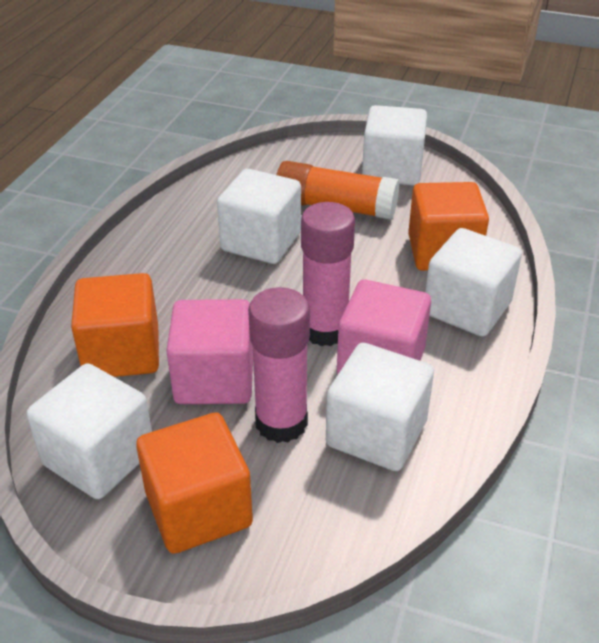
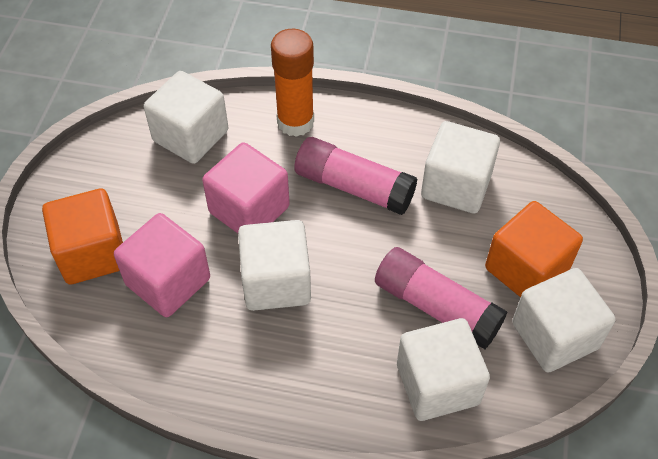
orange cube: [71,273,159,377] [136,412,253,554] [408,182,489,271] = 3 -> [42,188,123,284] [485,201,583,298] = 2

